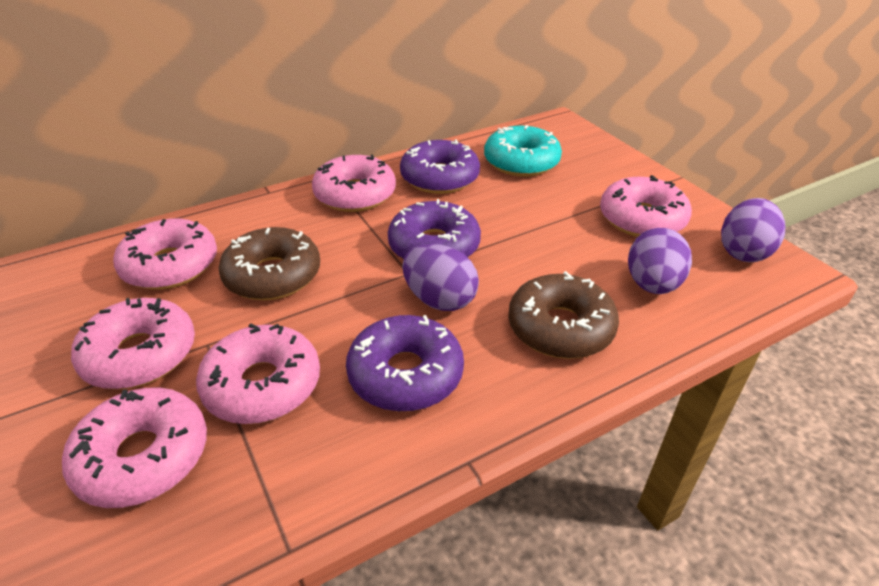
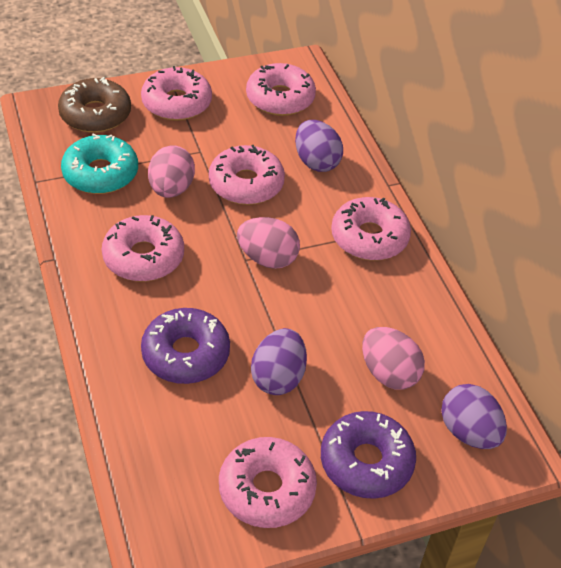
brown donut: [219,227,320,300] [508,271,619,359] = 2 -> [58,77,131,133] = 1
pink egg: none = 0 -> [148,145,195,198] [237,217,300,269] [362,327,425,390] = 3
purple donut: [346,315,464,412] [388,199,481,259] [400,139,480,194] = 3 -> [141,308,230,384] [321,411,416,499] = 2

